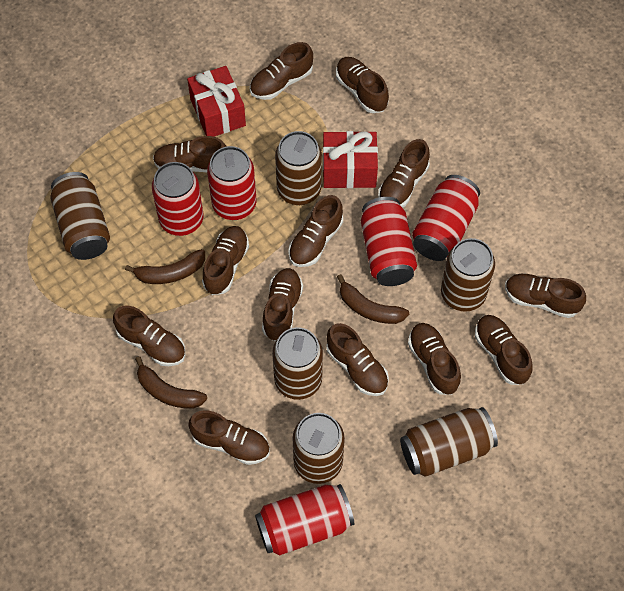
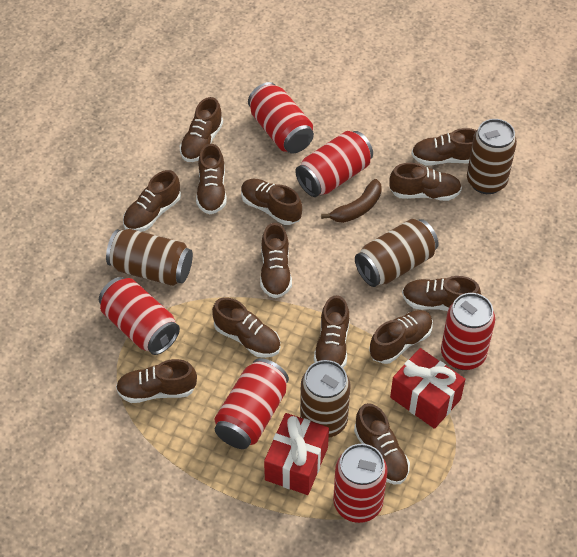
brown banana: [125,249,205,284] [135,356,207,409] [337,274,409,324] = 3 -> [321,179,382,223] = 1
brown can: [50,172,110,260] [272,327,323,400] [275,131,322,205] [293,413,345,484] [400,407,498,477] [441,238,495,312] = 6 -> [106,229,193,286] [300,360,351,438] [355,219,438,287] [467,119,517,194] = 4
red can: [152,162,204,236] [207,146,256,220] [255,484,354,556] [361,197,417,286] [412,175,480,261] = 5 -> [99,277,180,355] [215,358,289,449] [248,82,314,153] [295,131,373,197] [333,444,388,523] [441,293,495,370] = 6

